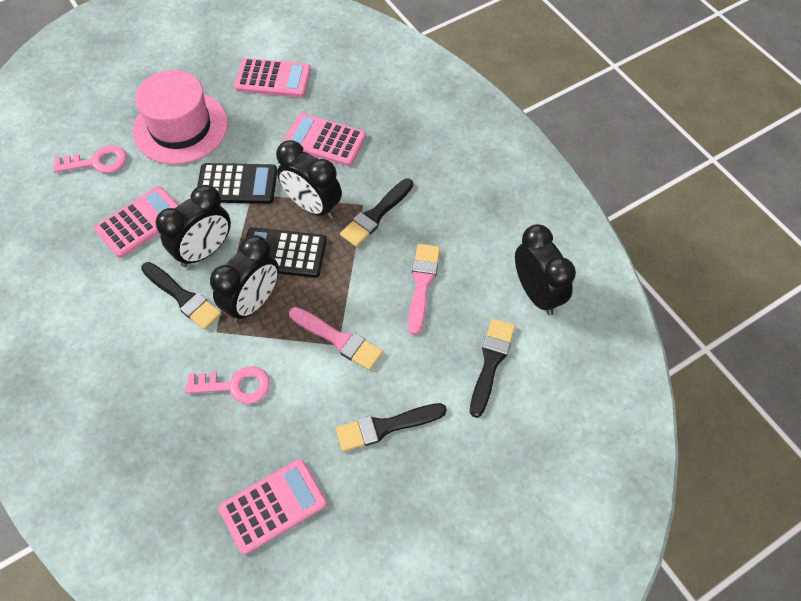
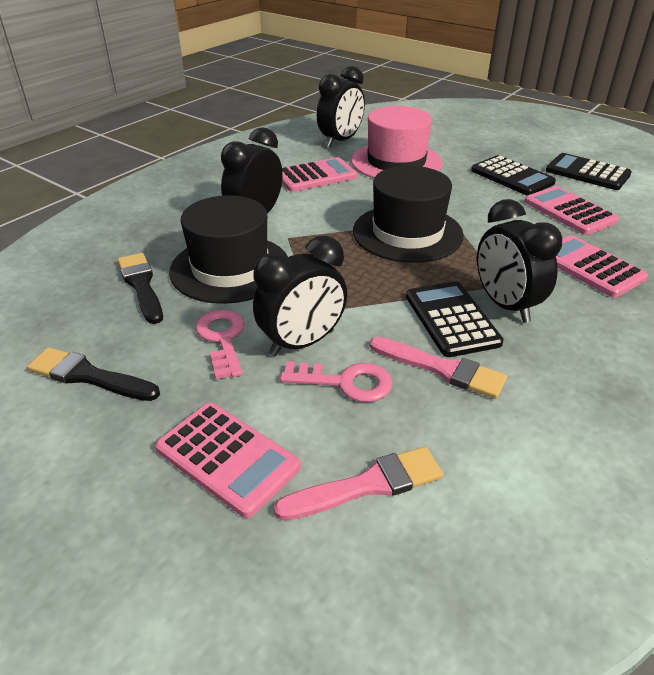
black brush: [141,262,222,330] [336,403,447,452] [340,179,413,247] [470,319,515,418] = 4 -> [27,347,160,401] [118,253,163,324] = 2
black calculator: [197,163,277,204] [246,227,327,278] = 2 -> [406,281,504,357] [471,155,556,196] [546,153,632,190] = 3
black hat: none = 0 -> [169,195,288,304] [353,166,464,263] = 2

